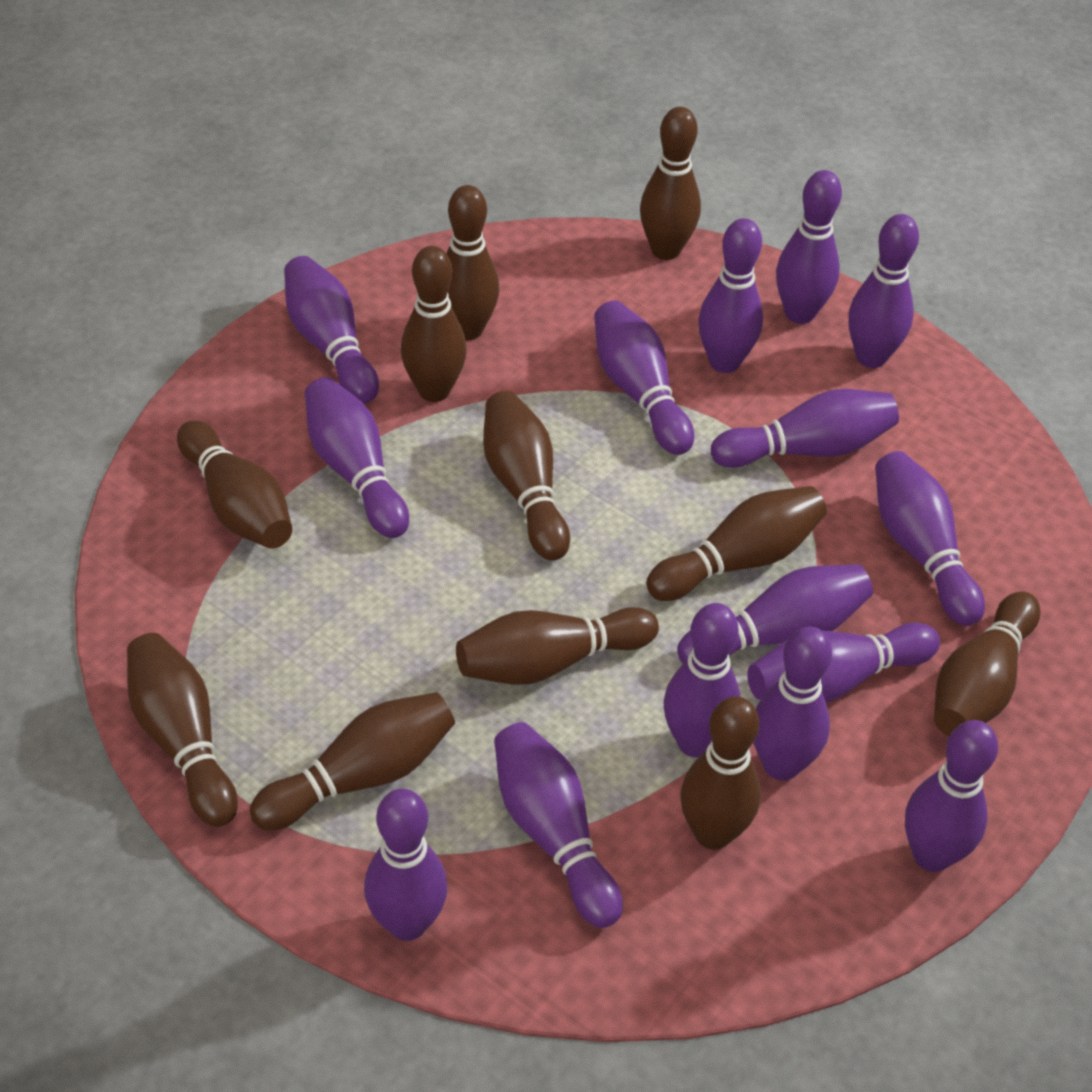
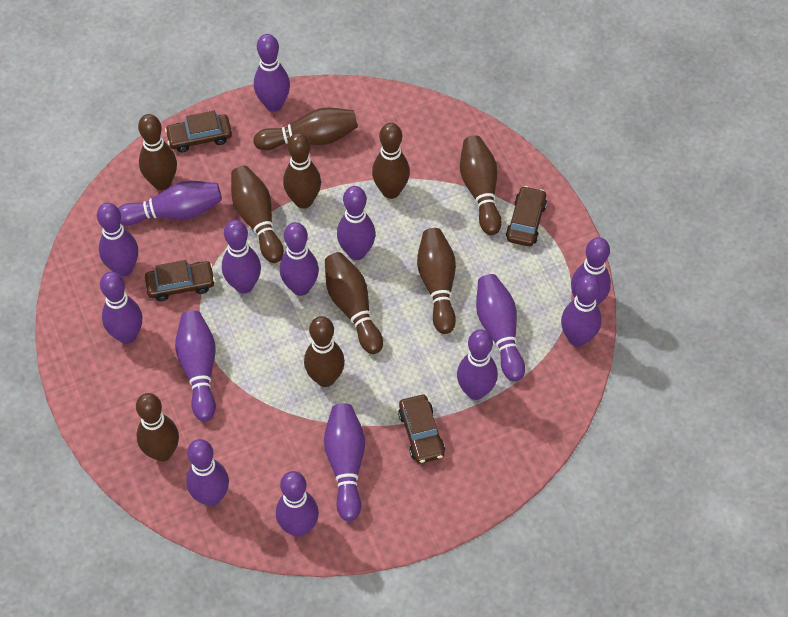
brown bowling pin: [127,633,238,827] [177,421,292,549] [250,692,455,830] [401,246,467,402] [446,185,500,340] [456,607,659,684] [483,391,570,561] [640,107,701,260] [646,486,827,601] [680,696,761,850] [934,591,1041,736] = 11 -> [136,393,179,462] [138,114,177,190] [231,166,284,263] [253,107,358,150] [283,133,321,209] [304,316,345,387] [325,252,383,354] [372,123,410,199] [417,228,456,334] [460,135,502,235] = 10
brown car: none = 0 -> [145,260,215,301] [165,111,232,152] [398,395,445,464] [506,186,547,247] = 4

